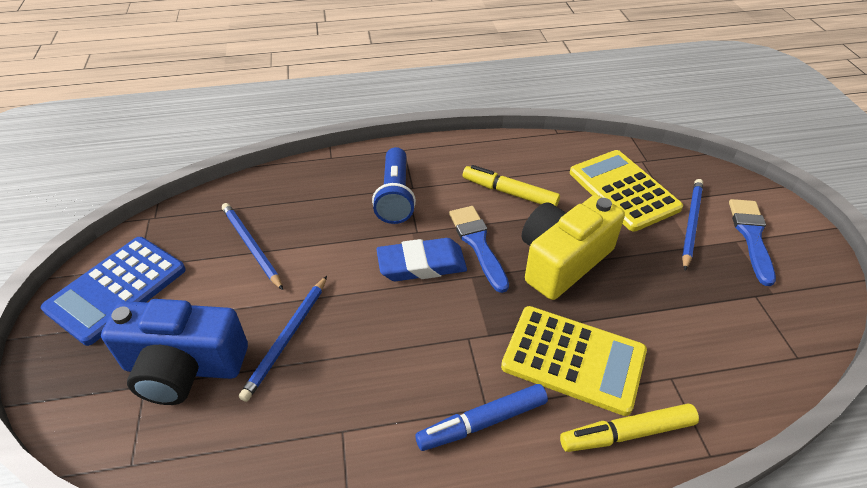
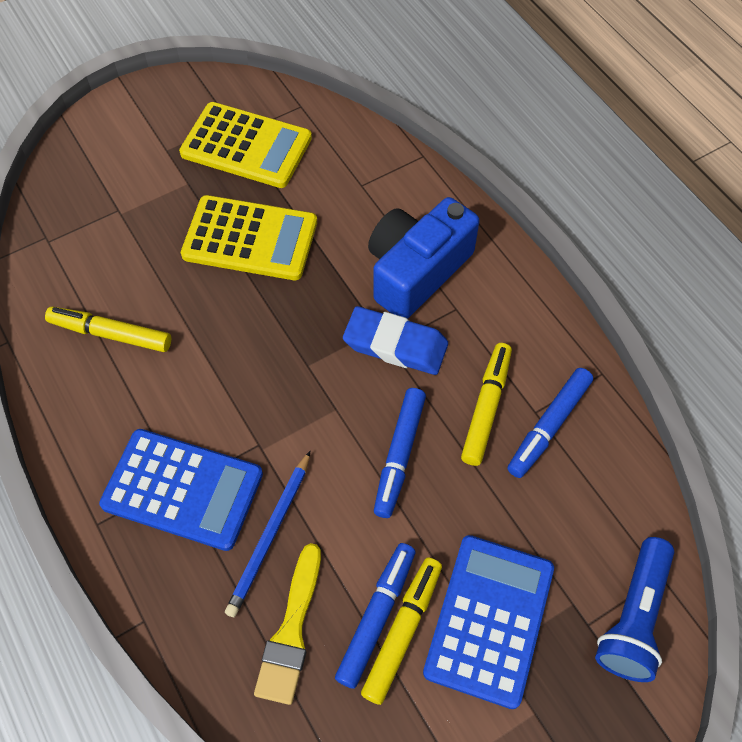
blue brush: [449,206,509,293] [729,199,776,286] = 2 -> none = 0
blue calculator: [41,237,186,346] = 1 -> [99,429,263,551] [423,535,554,709] = 2
blue marker: [415,384,548,451] = 1 -> [335,543,415,689] [374,388,426,518] [508,368,593,478] = 3
blue pencil: [222,203,283,290] [239,276,327,402] [682,179,703,271] = 3 -> [225,451,310,617] = 1
yellow brush: none = 0 -> [254,543,321,705] = 1
yellow camera: [522,195,625,300] = 1 -> none = 0
yellow marker: [463,165,560,207] [560,404,699,452] = 2 -> [45,307,171,352] [361,558,442,705] [461,343,512,466] = 3

